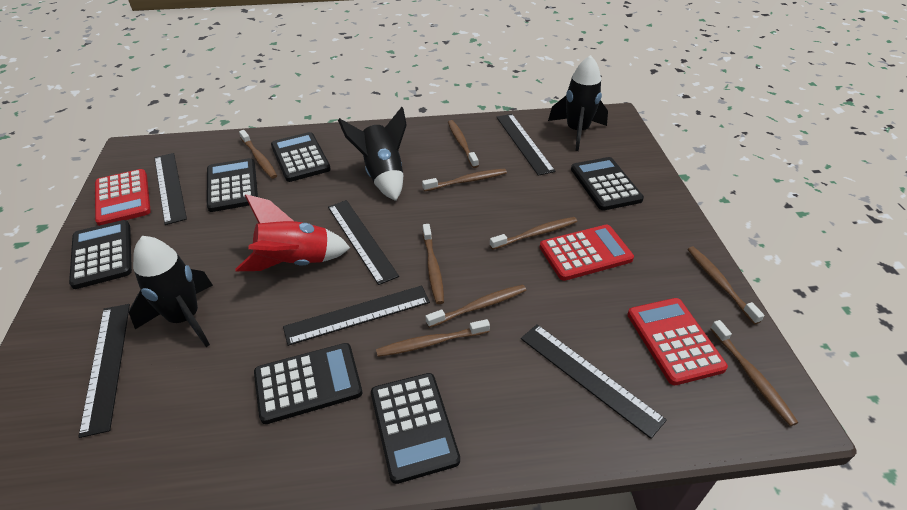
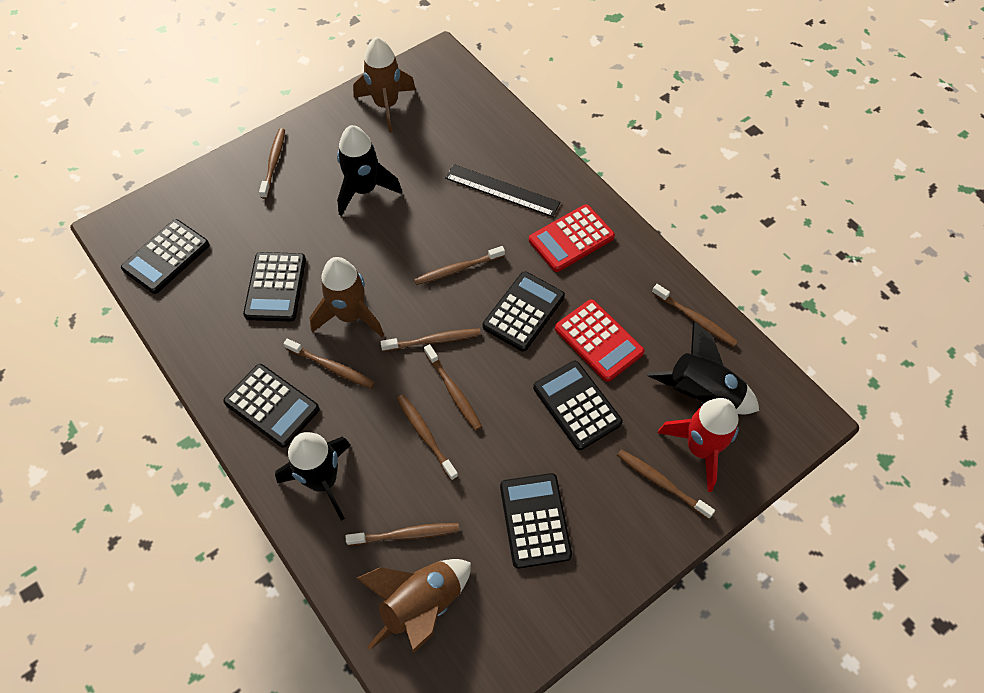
black ruler: [78,304,130,438] [154,153,187,225] [283,285,430,346] [328,200,399,285] [496,114,555,176] [521,324,667,439] = 6 -> [445,164,560,217] = 1
brown rocket: none = 0 -> [310,257,384,337] [353,37,416,133] [356,559,471,653] = 3
red calculator: [95,169,151,226] [540,225,634,281] [627,298,728,385] = 3 -> [529,205,615,272] [555,299,645,382] = 2

